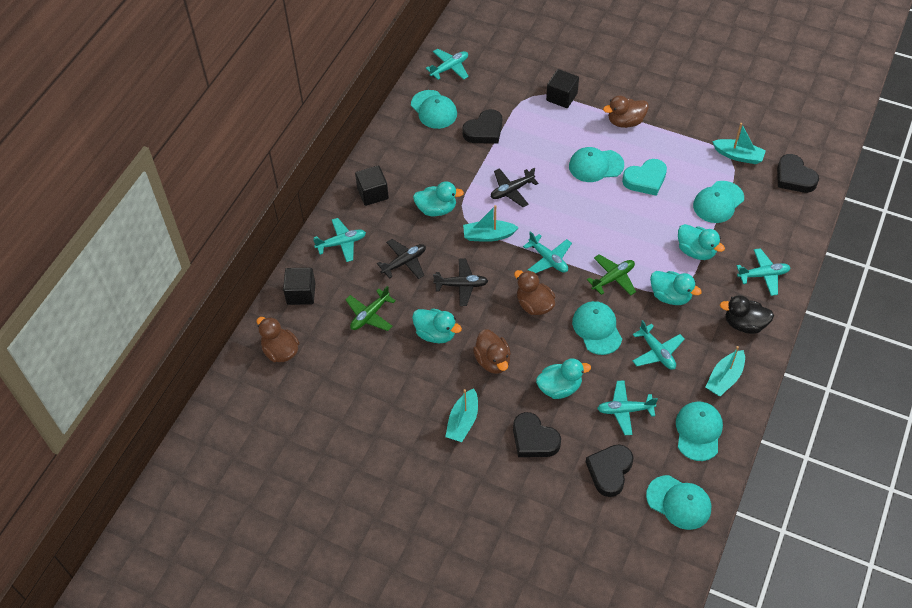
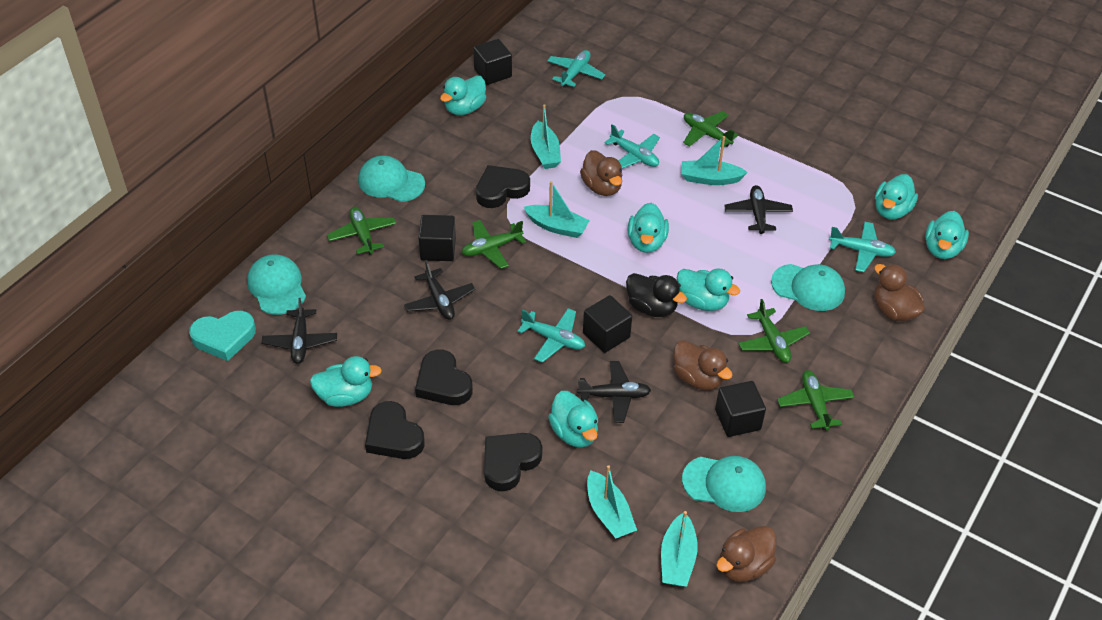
black cube: [283,268,315,305] [355,165,389,206] [546,69,579,108] = 3 -> [418,215,456,261] [473,39,512,85] [583,295,632,353] [715,381,766,437] = 4
black plane: [377,239,426,279] [433,259,488,306] [491,168,539,207] = 3 -> [262,298,337,364] [404,260,475,320] [577,361,651,423] [724,185,793,234] = 4
green plane: [345,286,396,331] [587,254,636,296] = 2 -> [327,207,396,255] [462,220,526,269] [683,111,738,147] [738,299,810,363] [777,370,854,431] = 5
turquoise boat: [445,388,478,442] [463,205,519,242] [706,346,745,396] [712,123,766,164] = 4 -> [524,181,590,238] [531,104,561,169] [587,465,637,539] [661,511,698,587] [681,136,748,185] = 5
turquoise cap: [411,90,457,129] [569,147,624,182] [572,301,622,355] [646,475,711,530] [676,402,723,461] [693,181,744,223] = 6 -> [247,254,306,315] [358,155,425,202] [682,456,766,512] [771,264,845,311] = 4
turquoise duck: [412,309,462,343] [413,181,464,216] [536,358,591,399] [650,271,702,305] [678,224,725,260] = 5 -> [310,356,382,407] [440,76,486,115] [548,391,598,448] [628,203,669,253] [677,269,740,311] [875,174,918,219] [925,211,969,259] = 7
turquoise plane: [313,218,366,262] [426,49,469,80] [523,231,572,273] [597,380,658,435] [632,320,685,370] [737,248,791,296] = 6 -> [518,308,585,363] [547,50,605,88] [604,124,660,169] [829,222,896,272] = 4

